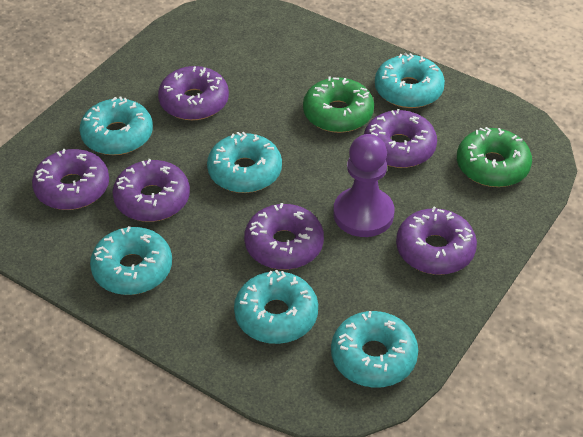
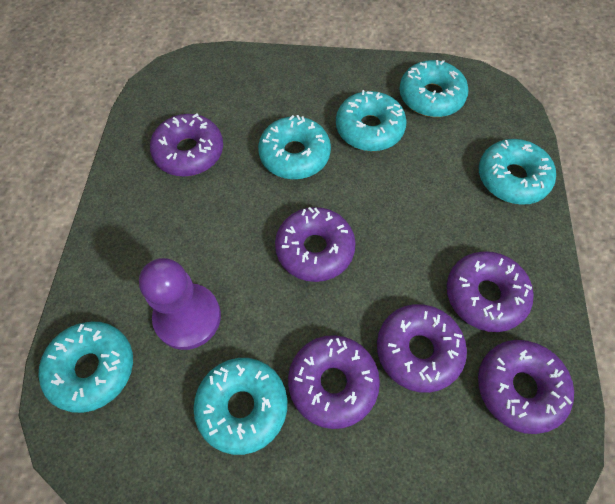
green donut: [303,76,374,133] [457,127,532,187] = 2 -> none = 0

